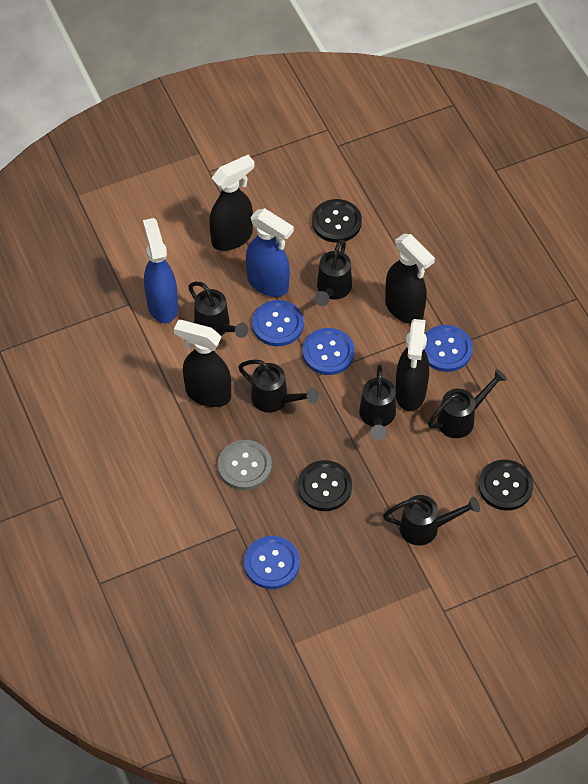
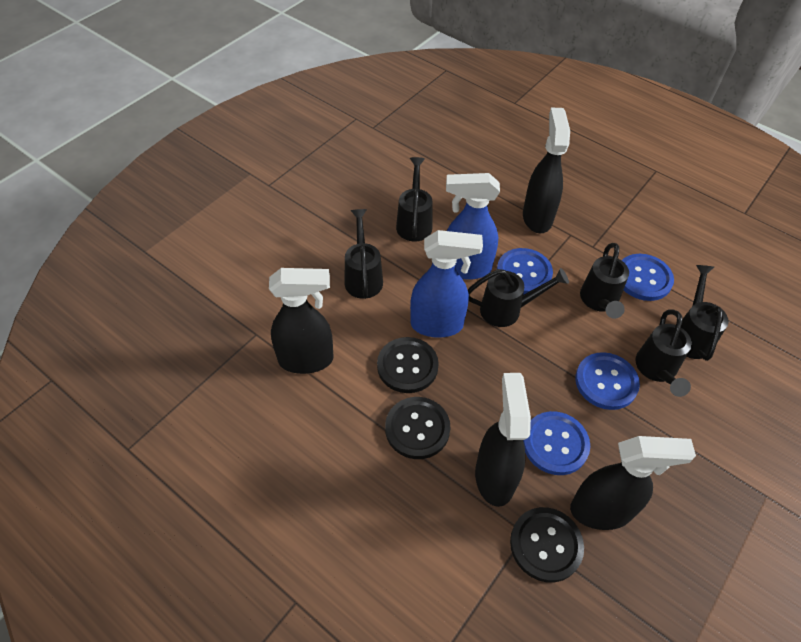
grey button: [218,440,272,490] = 1 -> none = 0

